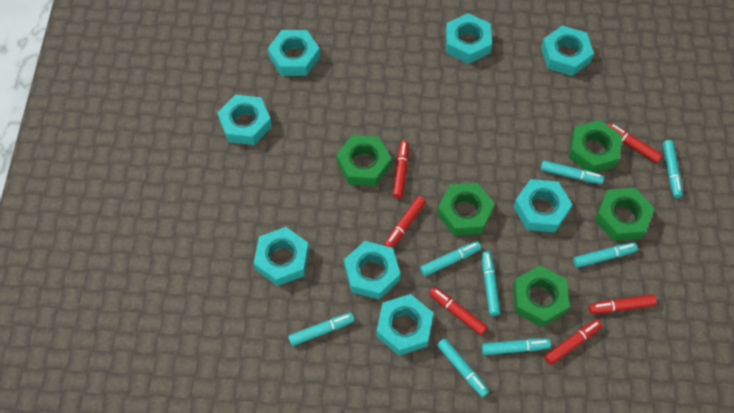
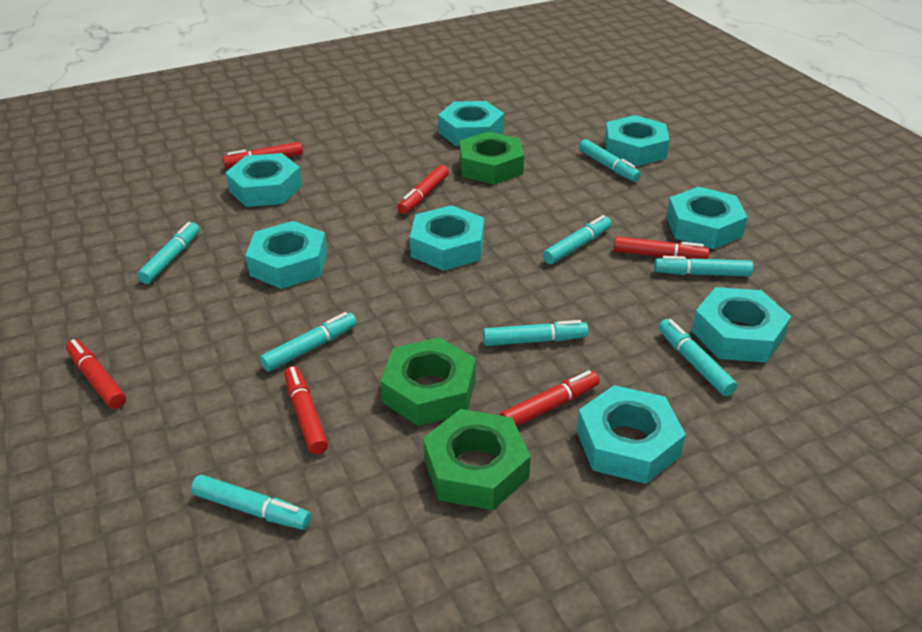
green nut: [336,135,391,186] [437,183,495,236] [513,265,570,327] [569,120,622,173] [595,188,654,241] = 5 -> [380,337,476,426] [423,409,531,510] [460,131,524,185] = 3

